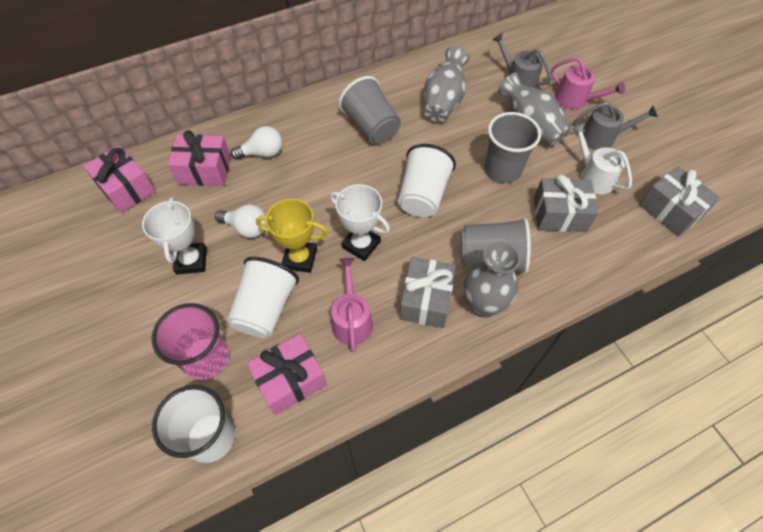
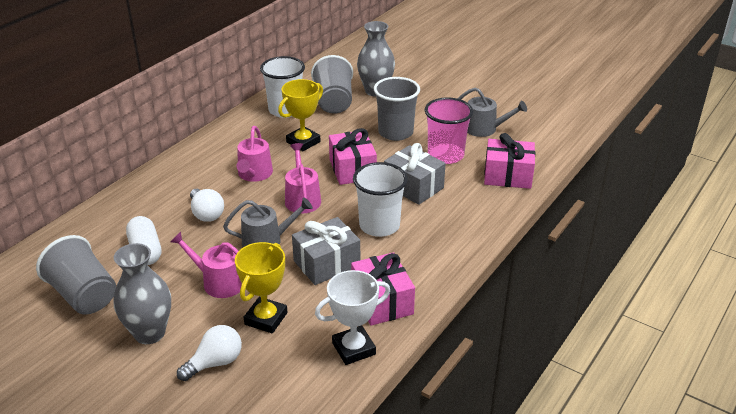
grey gift: [400,257,456,328] [534,174,598,232] [639,166,720,236] = 3 -> [292,217,360,285] [384,143,446,205] = 2
grey vase: [424,46,469,122] [464,241,520,318] [498,73,571,146] = 3 -> [113,243,171,344] [357,21,395,97] = 2
pink watering can: [331,258,373,353] [551,57,625,109] = 2 -> [170,232,242,298] [236,126,273,182] [285,143,321,213] = 3
white capsule: none = 0 -> [126,216,161,265] = 1
white cup: [152,385,235,463] [227,257,299,338] [398,144,456,217] = 3 -> [260,56,305,118] [353,162,408,237] = 2
white trophy: [142,197,207,275] [330,184,390,261] = 2 -> [315,270,390,365] = 1
white watering can: [572,123,632,194] = 1 -> none = 0
yellow trophy: [256,199,329,273] = 1 -> [235,242,287,333] [278,79,323,151] = 2

